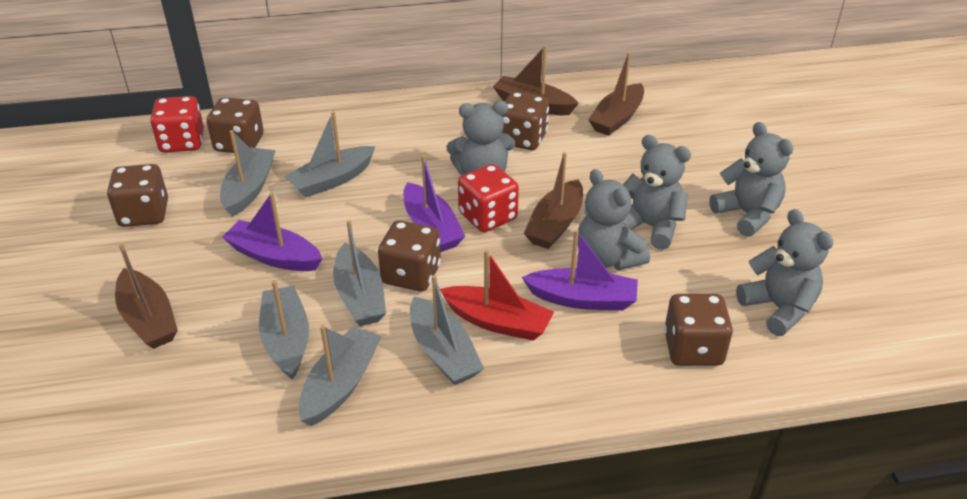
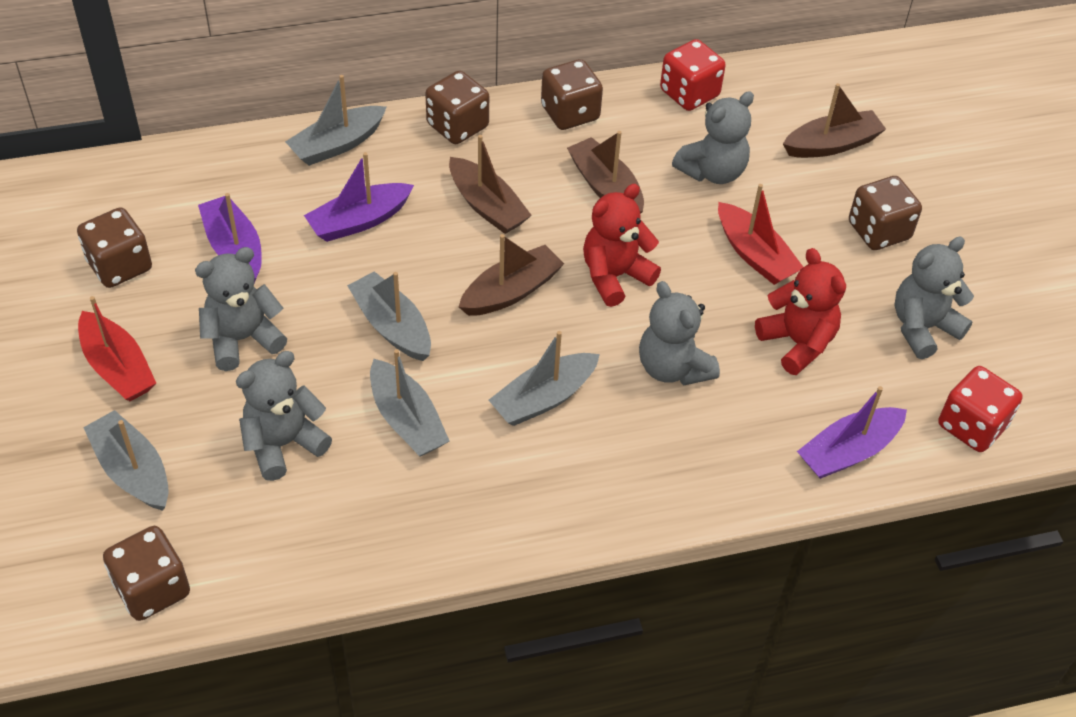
grey boat: [220,130,276,217] [259,280,309,380] [284,112,376,198] [298,325,382,426] [333,220,386,326] [410,275,484,385] = 6 -> [83,410,169,511] [285,75,387,166] [347,272,431,361] [370,349,449,457] [489,331,600,426] = 5
red boat: [440,250,554,341] = 1 -> [78,296,156,401] [718,184,803,285] = 2
red teddy bear: none = 0 -> [583,184,661,307] [755,248,846,375] = 2

